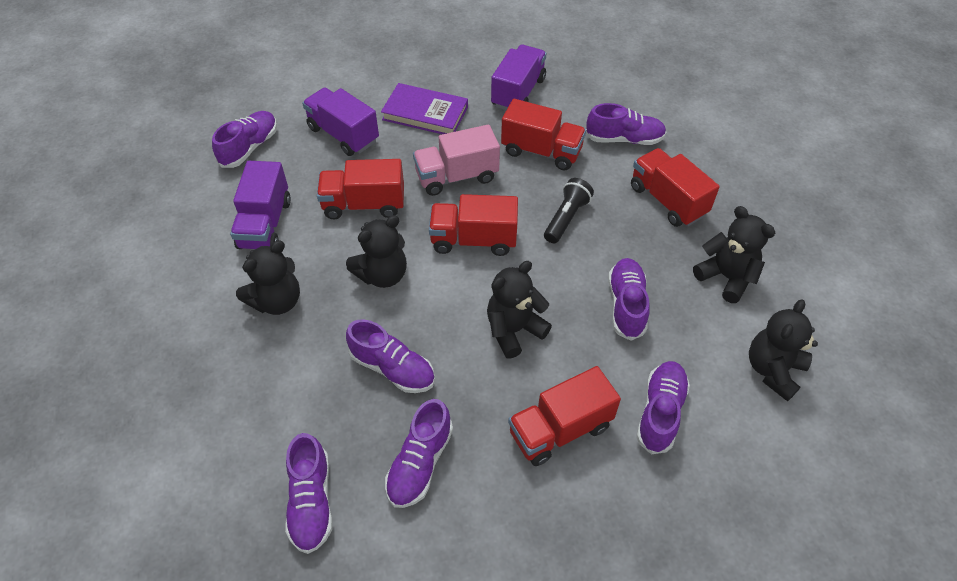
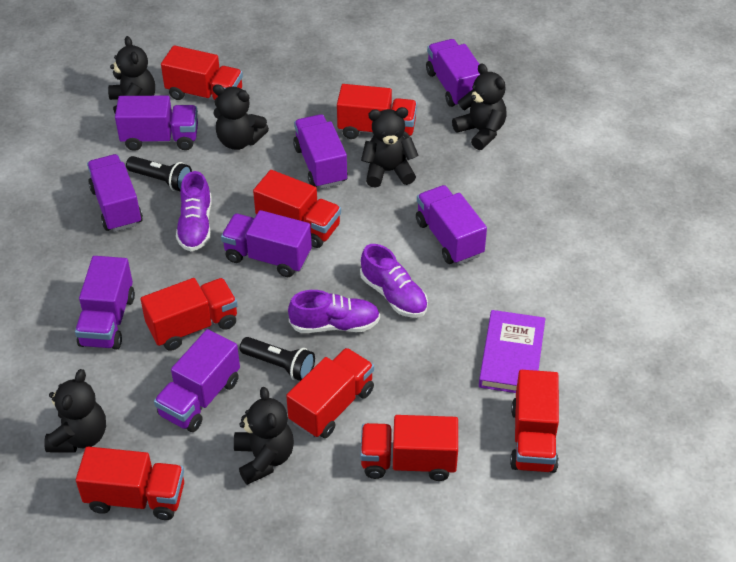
black flashlight: [544,178,594,243] = 1 -> [126,156,192,191] [240,337,315,381] = 2
black teddy bear: [236,240,300,315] [346,215,407,288] [487,261,552,359] [693,206,775,303] [749,299,818,401] = 5 -> [44,369,106,453] [108,36,155,113] [213,84,269,150] [234,387,294,485] [361,107,419,187] [452,64,506,150] = 6
pink truck: [413,125,500,196] = 1 -> none = 0
purple shoe: [212,111,277,168] [285,433,333,554] [346,319,435,393] [385,399,453,508] [586,103,666,145] [608,258,650,341] [636,361,690,454] = 7 -> [176,171,212,251] [288,290,380,333] [360,244,428,318] = 3
purple truck: [230,161,291,249] [302,88,379,156] [491,45,547,110] = 3 -> [75,256,135,350] [87,154,143,232] [115,96,198,151] [154,329,240,432] [221,210,312,277] [293,114,348,189] [416,185,487,265] [426,39,480,107] = 8
red truck: [317,159,404,219] [429,194,518,256] [501,99,586,171] [508,366,621,466] [631,148,720,227] = 5 -> [76,447,184,520] [141,278,238,351] [161,45,243,107] [253,170,341,248] [286,348,374,438] [337,84,417,139] [360,415,458,481] [510,370,559,473] = 8

